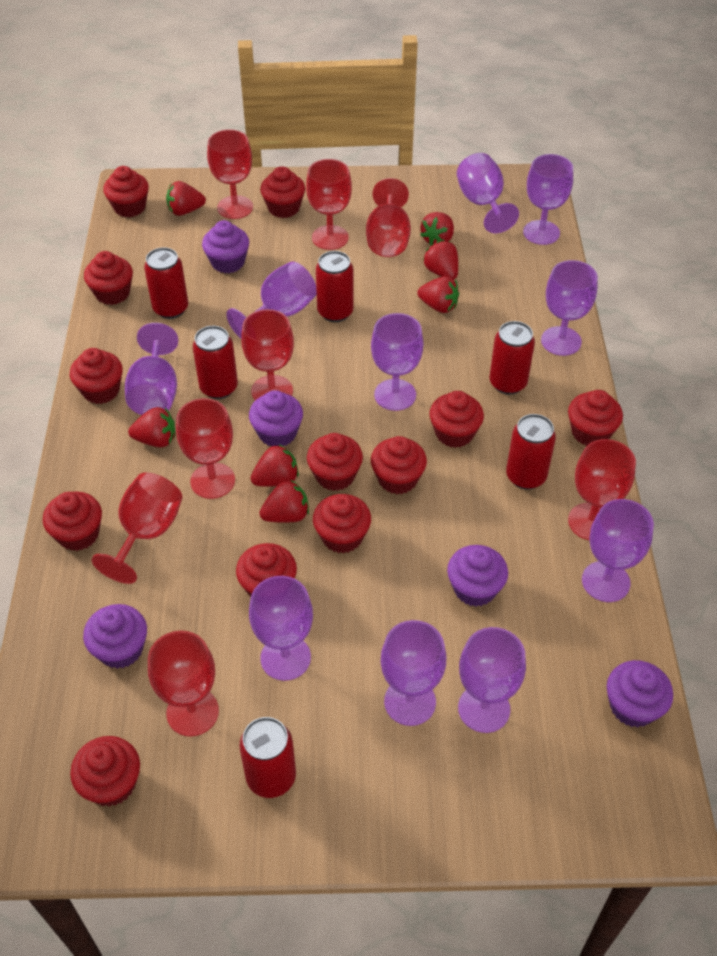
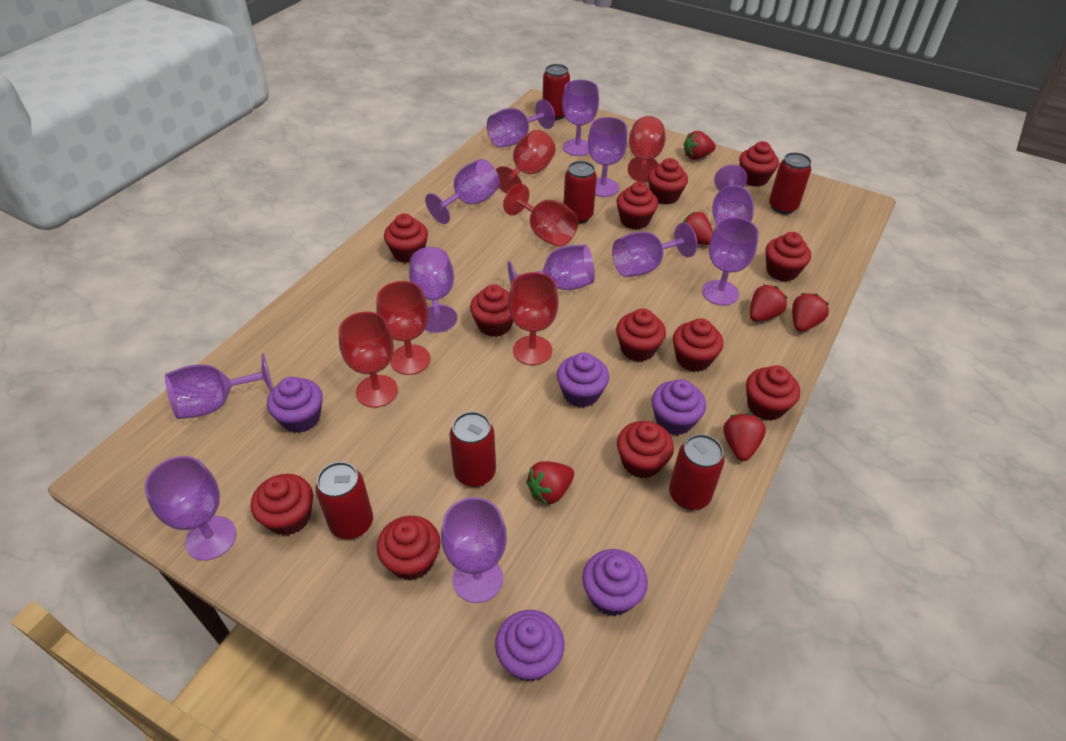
purple goblet: [125,323,178,415] [226,261,317,339] [249,576,313,681] [371,313,423,411] [381,620,446,726] [457,153,519,233] [458,627,526,733] [523,154,573,245] [541,260,598,356] [582,499,654,602] = 10 -> [144,456,236,561] [165,354,273,419] [409,247,457,333] [425,159,500,224] [441,497,507,603] [487,99,555,148] [508,245,595,290] [562,80,599,156] [588,117,628,197] [612,223,697,277] [702,217,759,306] [712,165,754,224] = 12
red goblet: [92,472,183,584] [148,630,219,736] [176,398,235,499] [207,129,253,219] [241,309,294,401] [306,159,352,250] [366,178,411,257] [568,439,636,540] = 8 -> [339,311,398,408] [376,281,430,375] [496,130,555,193] [503,184,579,247] [508,272,558,365] [628,116,666,182] = 6
red strawberry: [128,407,175,447] [166,181,206,216] [251,444,299,487] [260,479,309,523] [417,276,459,313] [420,212,454,246] [423,241,458,280] = 7 -> [526,461,574,505] [682,212,713,245] [684,131,716,160] [723,413,766,461] [750,284,787,322] [792,293,829,332] = 6

